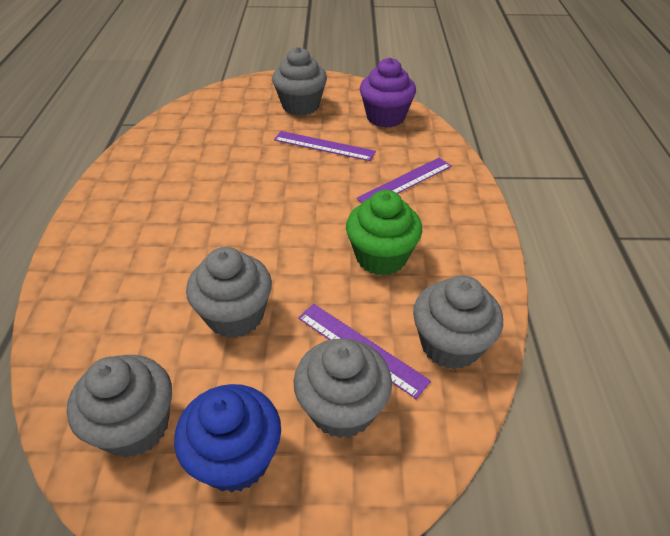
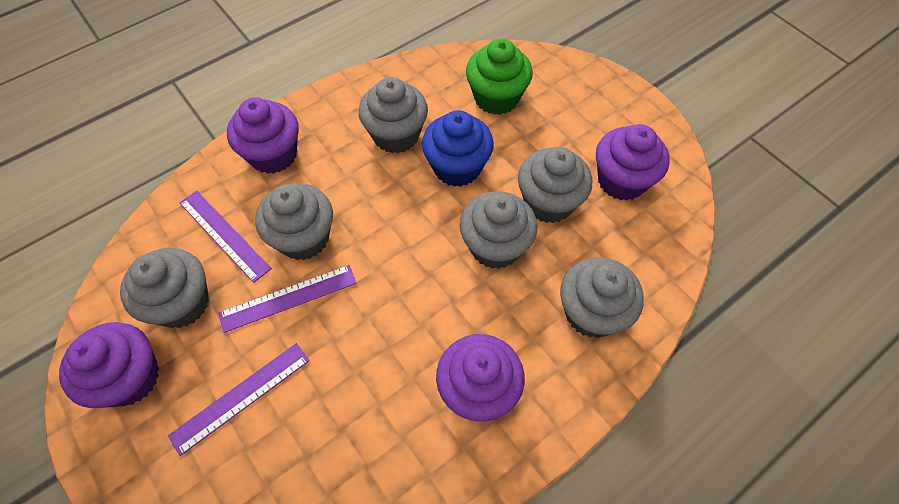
grey cupcake: [67,355,172,457] [186,247,272,338] [272,47,327,116] [293,338,392,438] [413,275,503,369] = 5 -> [120,248,209,328] [255,183,333,260] [358,77,428,153] [460,191,537,269] [518,147,592,223] [560,257,644,338] = 6
purple cupcake: [360,58,416,128] = 1 -> [59,322,159,408] [227,97,299,174] [436,334,525,422] [596,124,670,201] = 4

